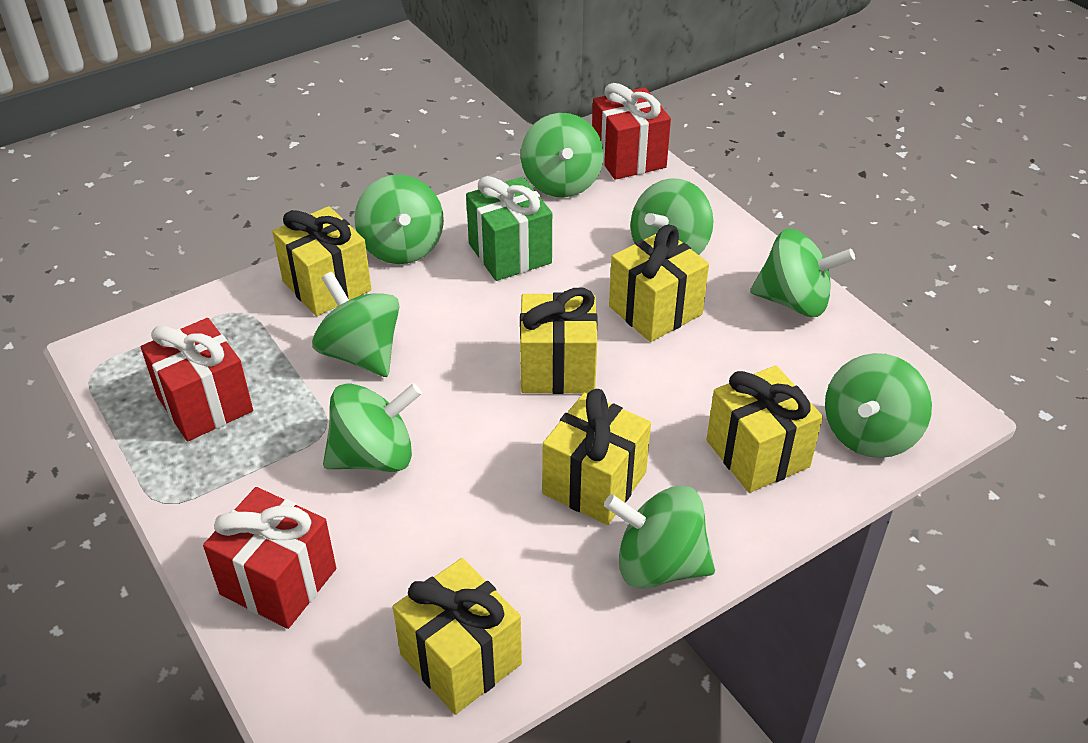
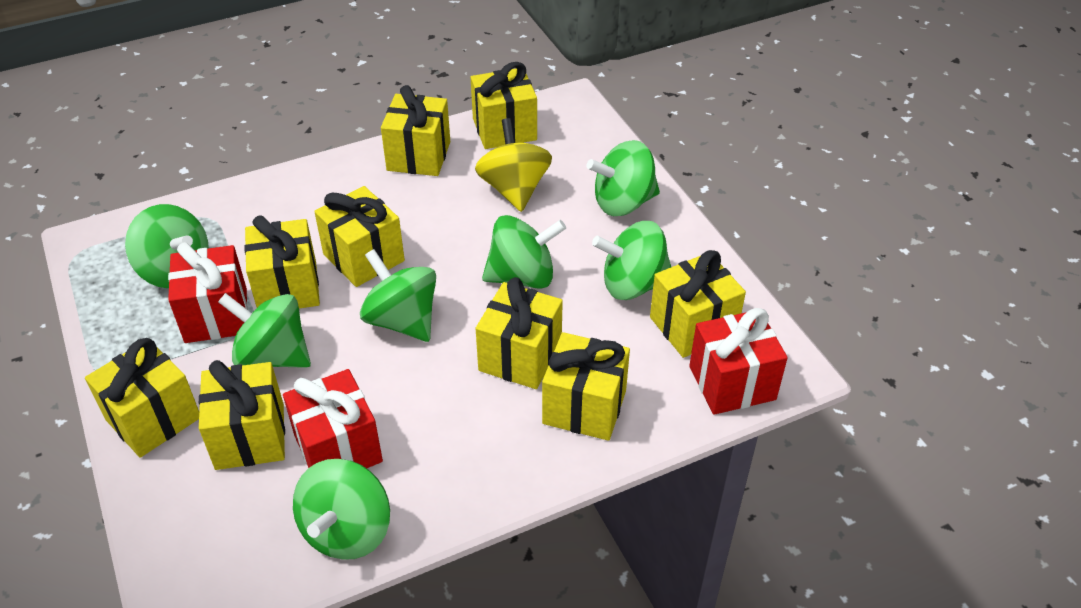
green gift: [466,176,552,281] = 1 -> none = 0
green spinning top: [312,272,399,377] [323,383,422,472] [354,175,444,264] [521,113,604,197] [604,485,715,589] [631,178,713,255] [750,229,855,317] [825,353,932,458] = 8 -> [125,204,209,288] [218,293,311,368] [293,459,390,560] [360,249,436,342] [482,215,566,289] [586,140,660,216] [592,221,671,300] = 7
yellow gift: [272,206,372,316] [393,558,522,715] [520,288,598,394] [542,389,651,525] [609,225,709,342] [706,365,823,493] = 6 -> [85,338,199,458] [199,360,285,470] [244,215,320,309] [314,186,405,287] [381,85,450,176] [470,62,537,149] [476,277,563,389] [542,332,630,441] [650,250,746,358] = 9
yellow spinning top: none = 0 -> [475,118,552,212] = 1

